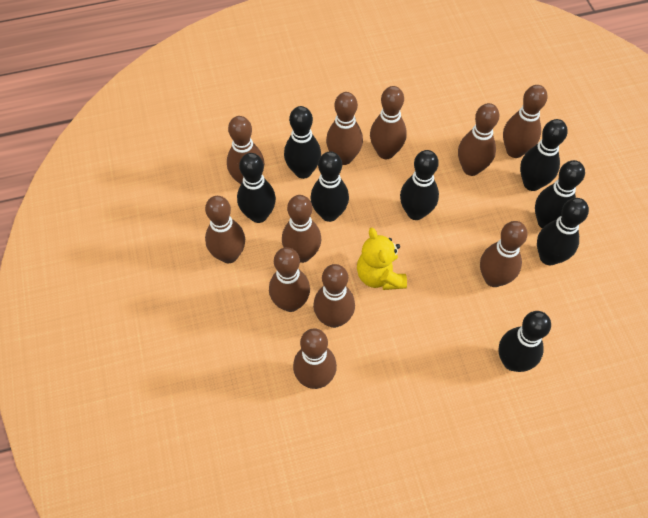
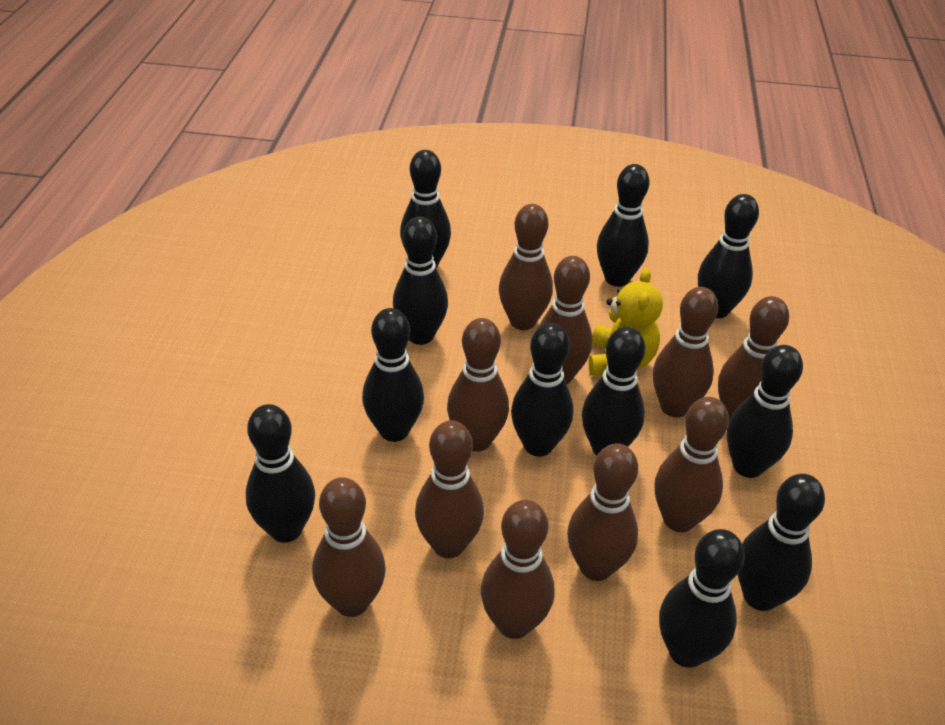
black bowling pin: [237,153,276,223] [284,106,321,179] [311,151,349,222] [400,150,439,220] [499,311,551,372] [520,119,568,191] [535,160,585,229] [537,198,589,265] = 8 -> [246,404,315,543] [362,308,424,442] [393,217,448,345] [400,150,451,268] [511,323,573,457] [582,327,645,456] [597,164,649,287] [659,529,745,668] [698,194,759,318] [727,345,803,478] [738,474,825,611] = 11
brown bowling pin: [205,196,245,263] [227,116,264,185] [269,247,310,312] [282,195,321,263] [293,328,337,389] [313,264,355,328] [326,92,363,165] [370,86,407,159] [458,103,499,176] [480,221,528,287] [503,85,548,158] = 11 -> [312,477,386,617] [415,420,484,558] [447,318,509,452] [481,500,554,639] [499,204,553,330] [538,256,593,384] [567,443,638,581] [653,287,718,417] [654,397,729,532] [718,296,789,421] = 10

